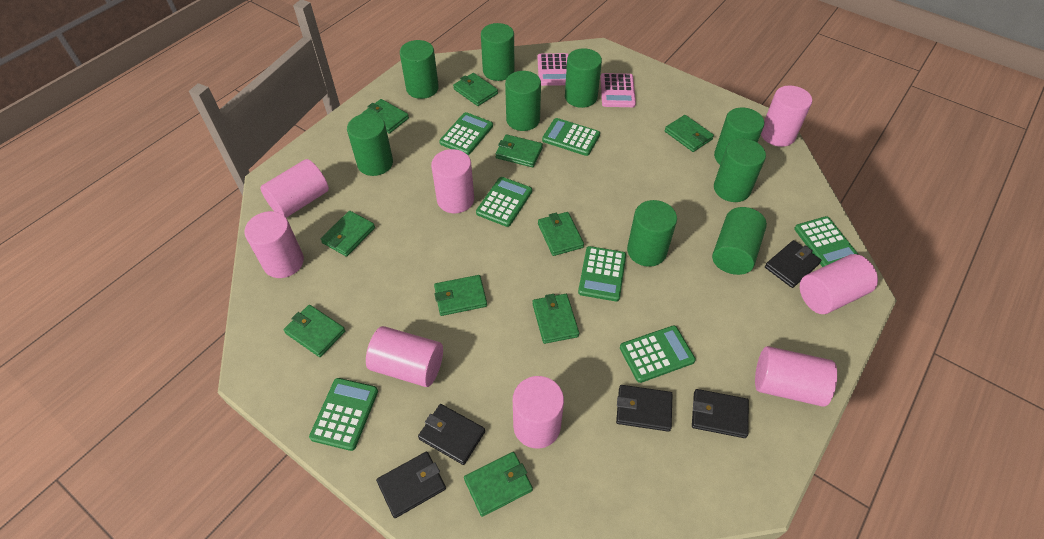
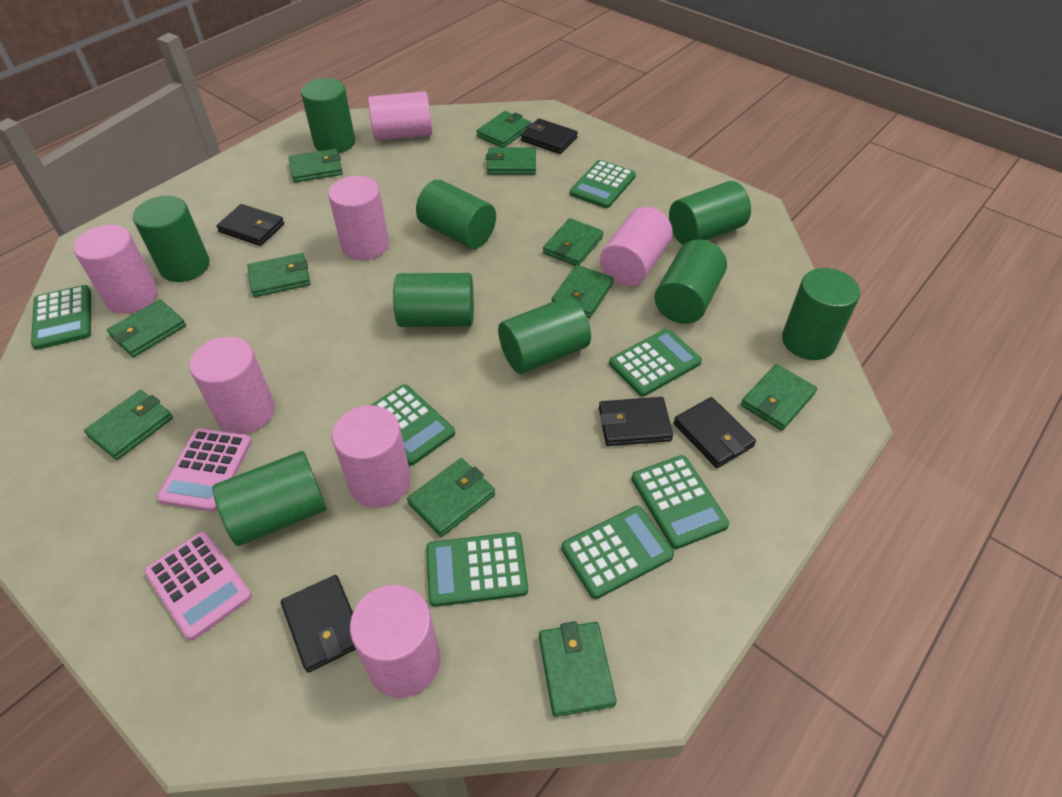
green wallet: [283,305,345,357] [321,211,375,257] [361,99,409,134] [434,275,487,316] [453,73,498,106] [464,452,533,517] [495,134,543,167] [533,294,579,344] [538,212,584,256] [665,115,714,152] = 10 -> [84,390,173,460] [107,299,186,357] [247,253,311,297] [289,149,343,183] [407,458,495,537] [476,111,531,147] [486,147,536,175] [539,621,617,717] [543,218,604,266] [552,265,614,318] [741,364,817,431] = 11
pink cylinder: [245,211,304,278] [260,159,329,218] [366,326,443,387] [431,149,474,213] [513,376,564,449] [755,346,837,407] [761,85,812,147] [800,254,878,314] = 8 -> [73,225,158,314] [189,337,275,434] [328,176,389,260] [332,405,411,508] [350,585,441,698] [368,91,432,141] [600,207,673,286] = 7

